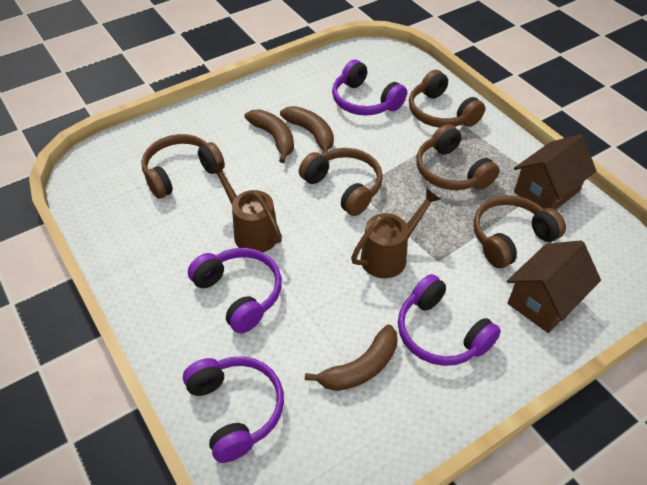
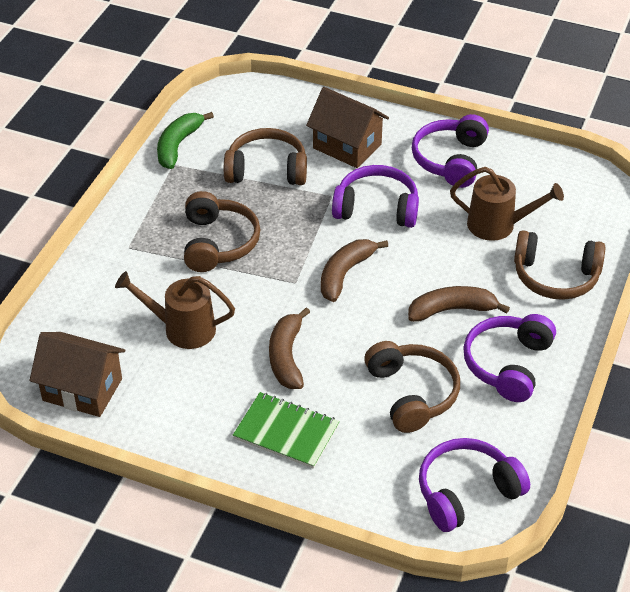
brown headphones: [141,134,225,199] [299,148,383,216] [409,70,485,128] [416,124,500,190] [473,195,566,268] = 5 -> [184,191,260,272] [224,128,307,185] [364,341,460,433] [514,231,605,300] = 4
green banana: none = 0 -> [157,112,214,169] = 1
green notebook: none = 0 -> [233,392,340,469] = 1

